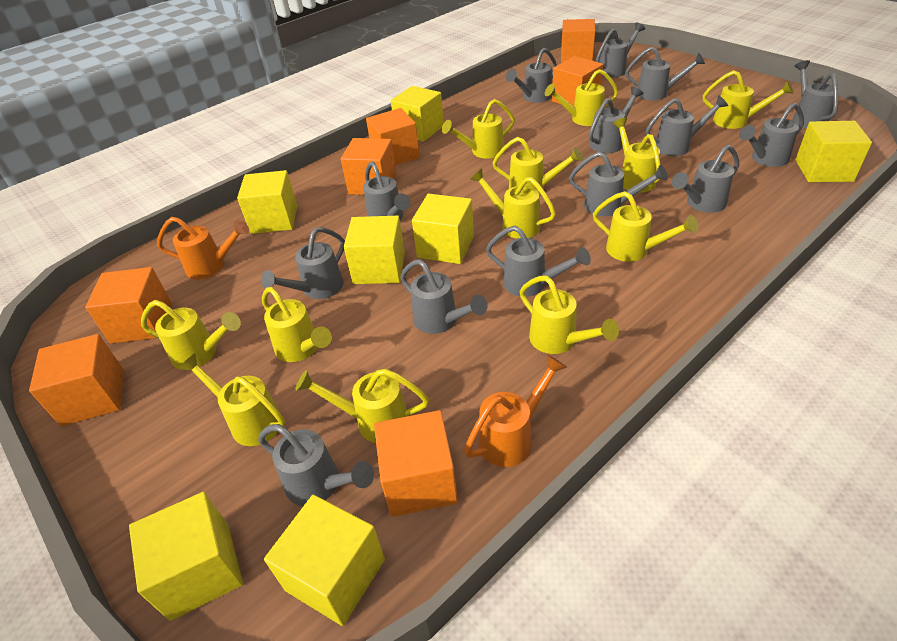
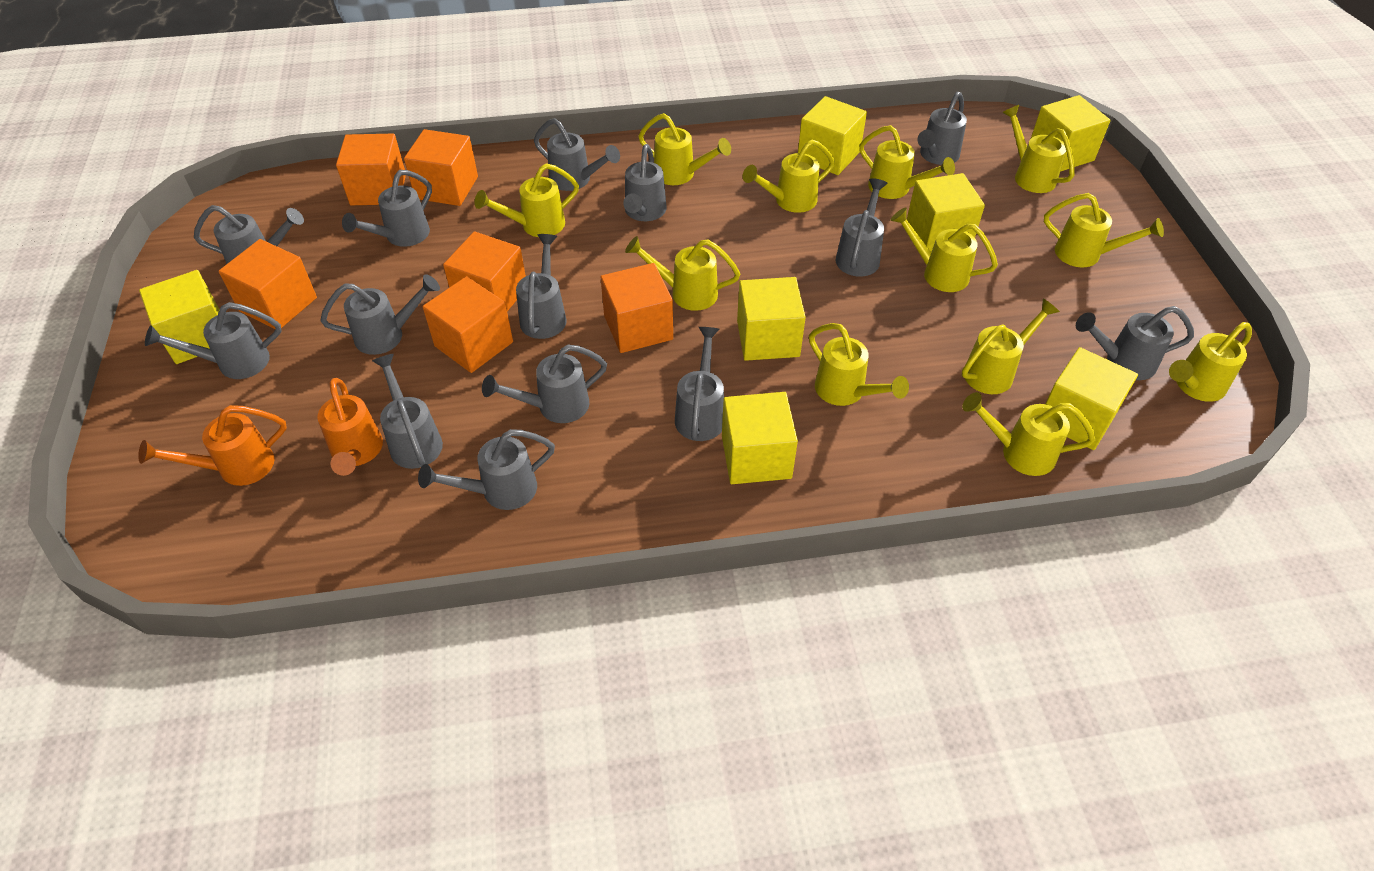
orange cube: [29,334,124,426] [85,267,172,343] [341,138,397,195] [366,108,420,165] [374,410,458,517] [552,56,603,106] [561,19,596,63] = 7 -> [219,239,317,329] [336,134,406,205] [404,129,478,206] [423,276,513,373] [443,231,526,311] [600,263,673,353] = 6

